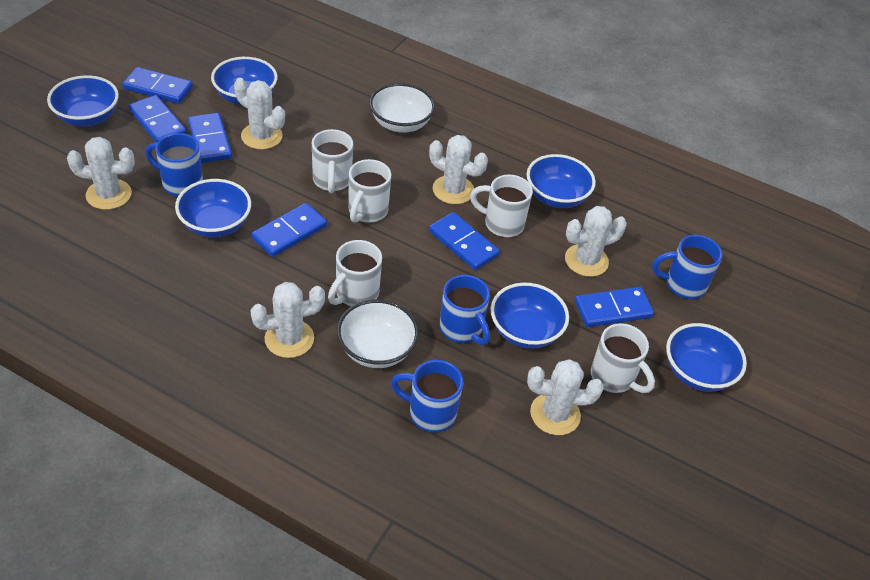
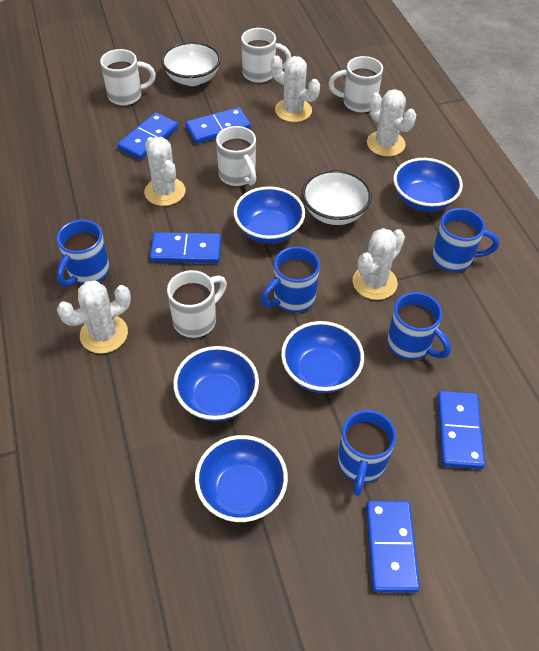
blue bowl: [47,75,119,126] [175,179,251,238] [211,57,278,105] [491,283,569,349] [527,154,596,208] [666,323,747,392] = 6 -> [173,346,259,421] [195,435,288,522] [234,186,305,244] [281,321,364,393] [394,158,463,212] = 5
blue domino: [122,67,193,104] [128,95,187,143] [188,113,232,163] [251,203,327,257] [429,212,500,270] [575,287,654,327] = 6 -> [117,113,178,160] [150,232,221,263] [186,107,251,144] [366,501,420,593] [437,391,485,469] = 5
blue mug: [145,133,203,196] [391,360,463,433] [439,275,490,345] [652,235,723,299] = 4 -> [57,220,110,287] [261,247,320,313] [338,410,396,496] [387,292,451,360] [432,208,499,272] = 5
white cactus: [67,137,135,210] [234,78,285,150] [250,282,325,358] [429,135,488,204] [527,359,604,435] [565,206,627,277] = 6 -> [57,280,131,354] [144,137,185,206] [271,55,320,122] [353,228,405,300] [367,89,416,156] = 5

